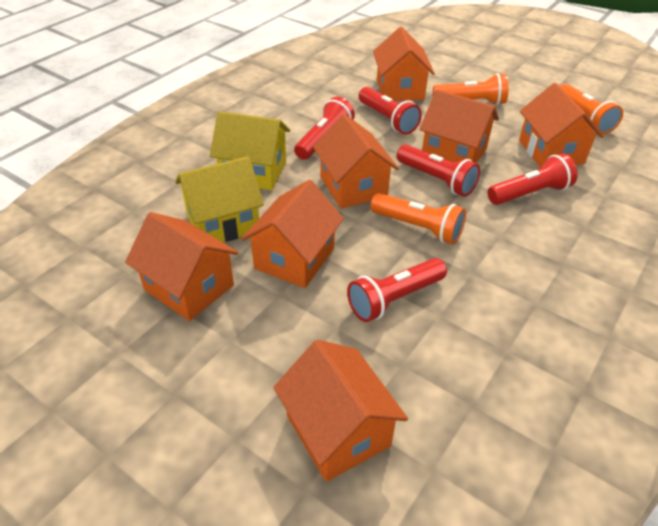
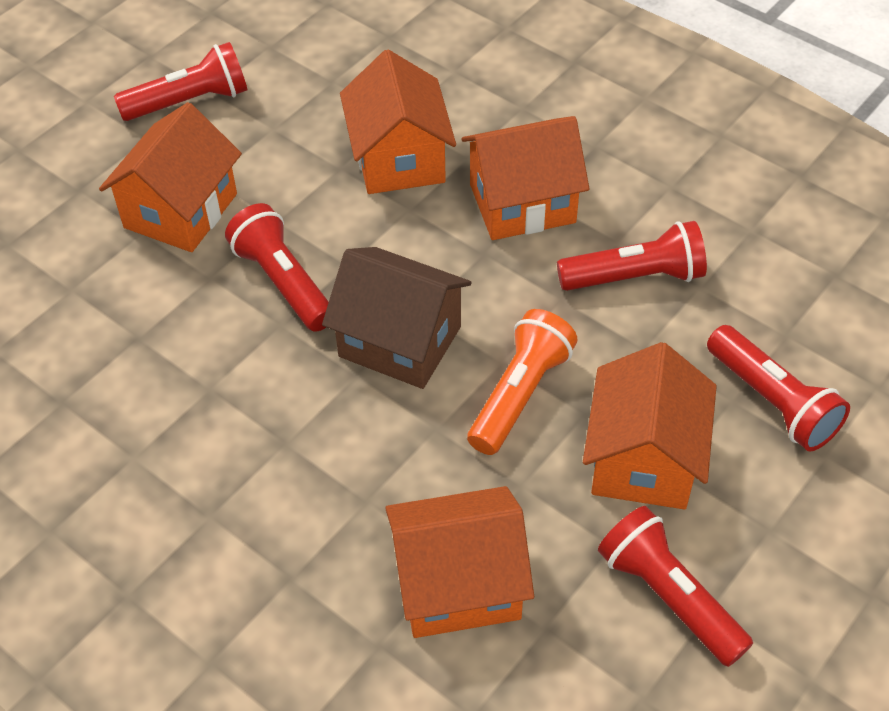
brown house: none = 0 -> [322,247,472,389] = 1
orange flashlight: [370,193,466,245] [433,73,509,105] [560,84,623,134] = 3 -> [467,309,578,455] = 1
orange house: [125,212,239,321] [241,180,344,288] [273,340,408,482] [313,114,399,209] [373,27,435,101] [419,89,499,163] [519,83,604,168] = 7 -> [99,102,242,252] [340,50,456,194] [385,486,534,638] [462,116,589,240] [583,342,717,509] = 5
yellow house: [175,156,264,242] [210,111,290,190] = 2 -> none = 0

